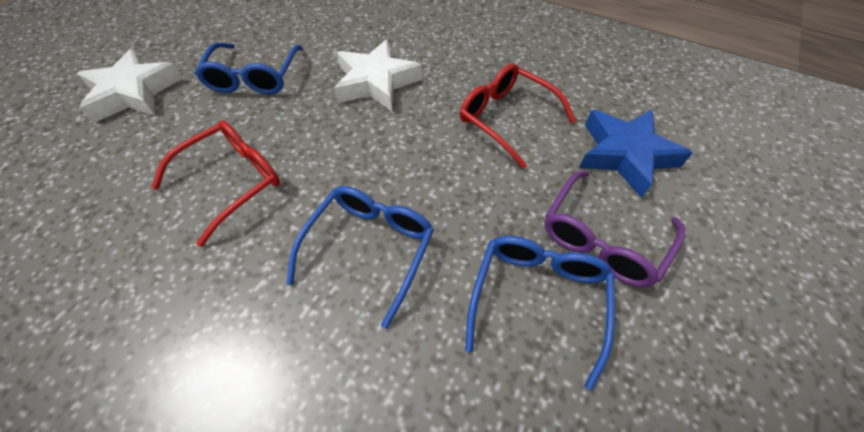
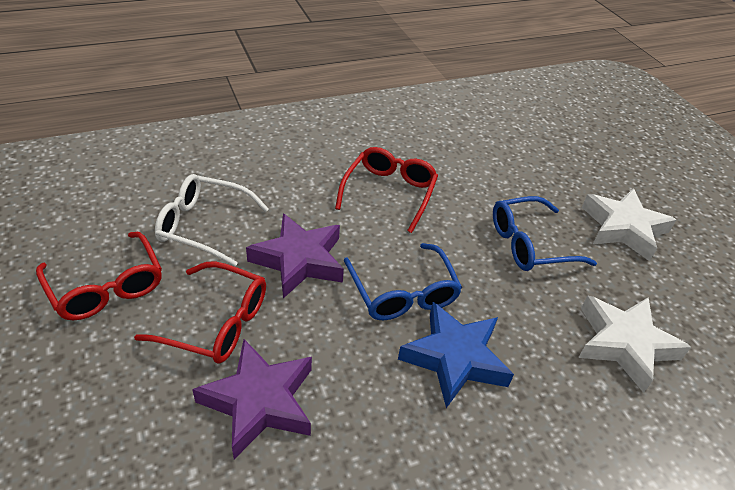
blue glasses: [195,43,303,94] [286,186,434,329] [465,236,615,390] = 3 -> [344,243,462,320] [493,196,597,271] = 2
purple glasses: [544,171,685,287] = 1 -> none = 0
purple star: none = 0 -> [192,339,312,459] [246,213,344,299] = 2
red glasses: [151,120,280,247] [460,63,576,169] = 2 -> [36,232,162,320] [134,261,266,364] [335,147,438,233] = 3
white glasses: none = 0 -> [155,174,269,267] = 1

